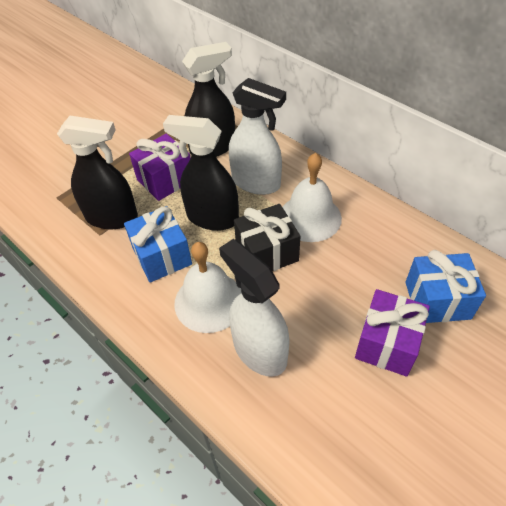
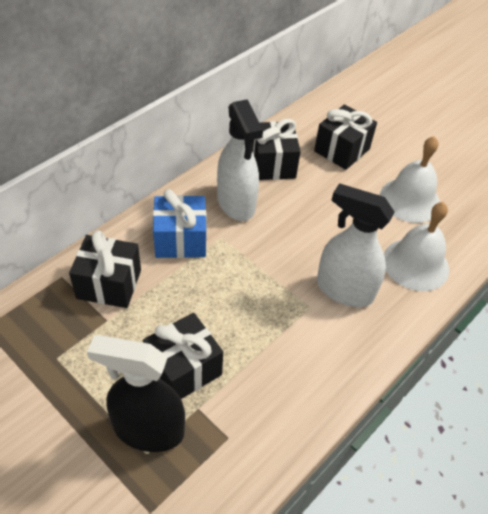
black gift: [234,204,300,271] = 1 -> [69,230,141,308] [143,313,223,399] [252,119,301,180] [314,104,377,170] = 4
black spray bottle: [57,116,138,229] [163,115,239,231] [182,42,235,157] = 3 -> [87,335,185,452] = 1
blue gift: [124,206,192,282] [405,250,486,323] = 2 -> [153,189,206,258] = 1
purple gift: [129,134,191,201] [355,289,430,376] = 2 -> none = 0

